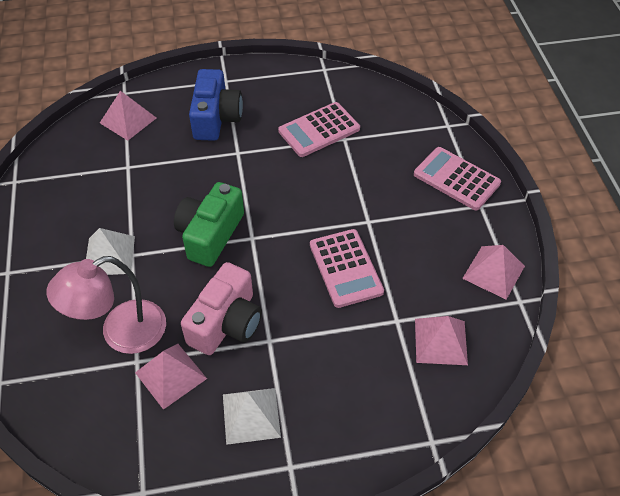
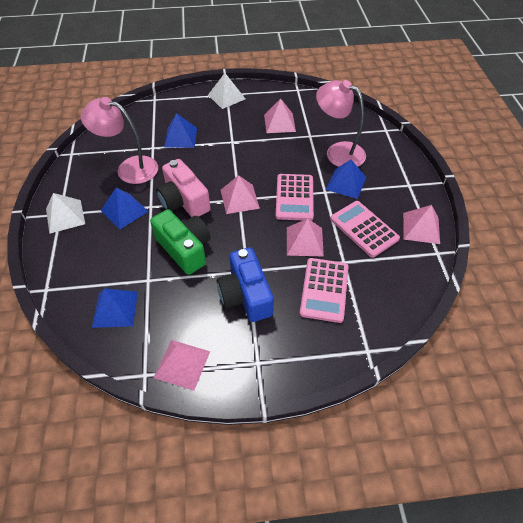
blue pyramid: none = 0 -> [92,289,138,328] [101,188,149,230] [164,113,197,148] [326,160,366,199] = 4
pink lamp: [47,256,166,354] = 1 -> [81,97,158,184] [316,80,366,167] = 2
pink pyramid: [100,91,156,141] [135,344,207,410] [415,316,468,365] [462,245,525,300] = 4 -> [154,340,210,391] [221,175,260,214] [264,99,296,133] [287,219,324,257] [403,205,440,244] = 5

